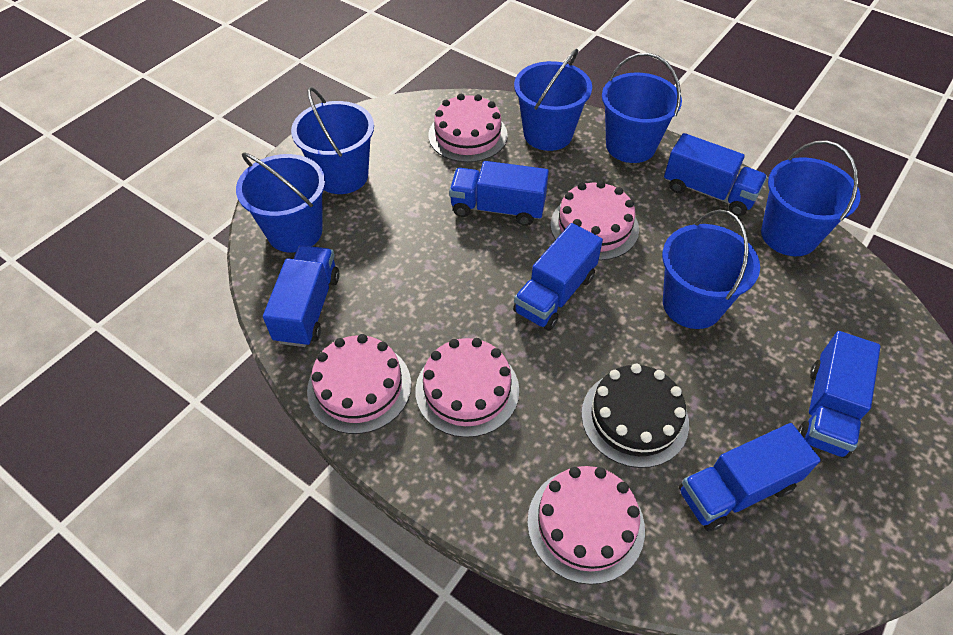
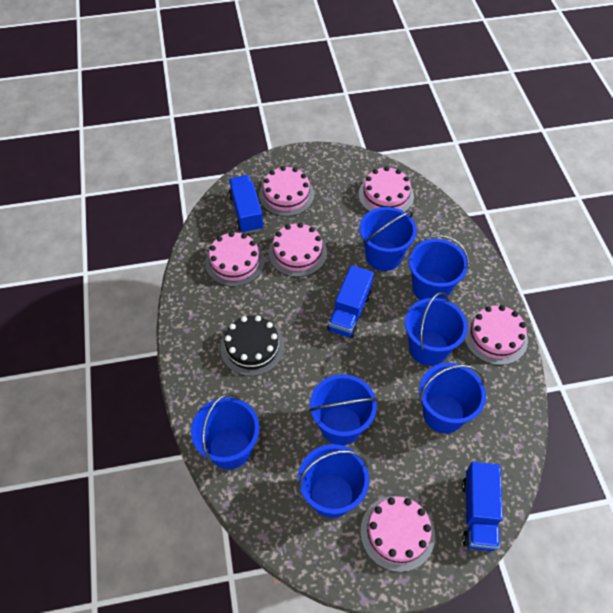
blue bucket: [236,153,325,253] [291,87,374,194] [514,49,592,151] [602,53,682,163] [662,210,760,329] [761,141,860,256] = 6 -> [191,394,260,470] [298,444,369,518] [309,374,378,445] [359,207,417,271] [405,292,468,366] [408,234,470,300] [419,363,486,433] = 7
blue truck: [263,245,340,347] [449,161,549,226] [513,223,603,331] [664,133,767,216] [679,423,821,532] [798,331,881,459] = 6 -> [229,175,264,234] [327,265,374,338] [462,462,503,551] = 3
pink cake: [307,334,411,434] [415,338,519,438] [428,94,508,162] [527,466,645,584] [551,181,639,261] = 5 -> [205,232,265,287] [259,166,314,217] [268,223,327,277] [359,166,414,212] [360,496,435,572] [465,305,528,365] = 6

